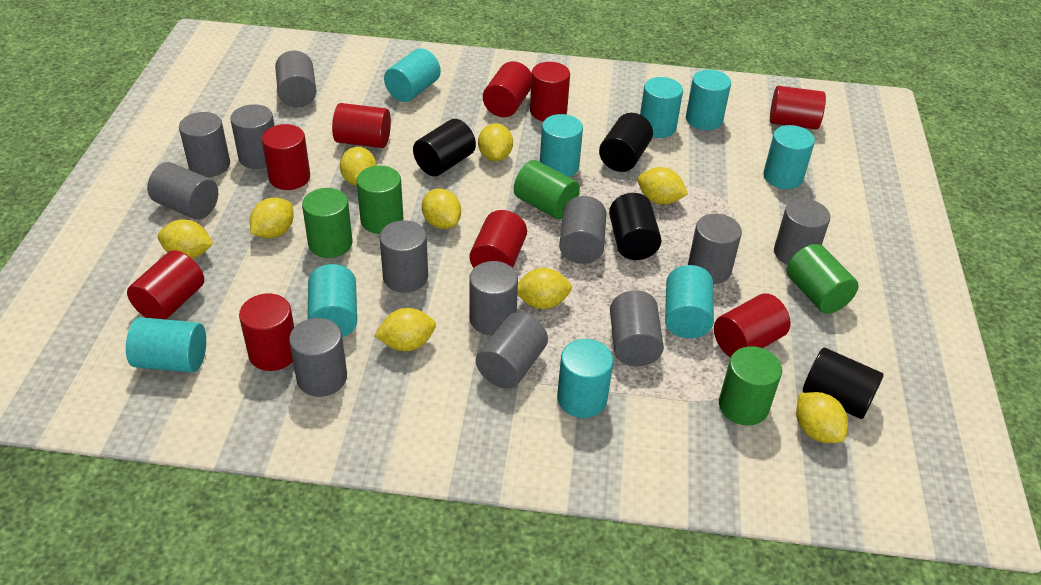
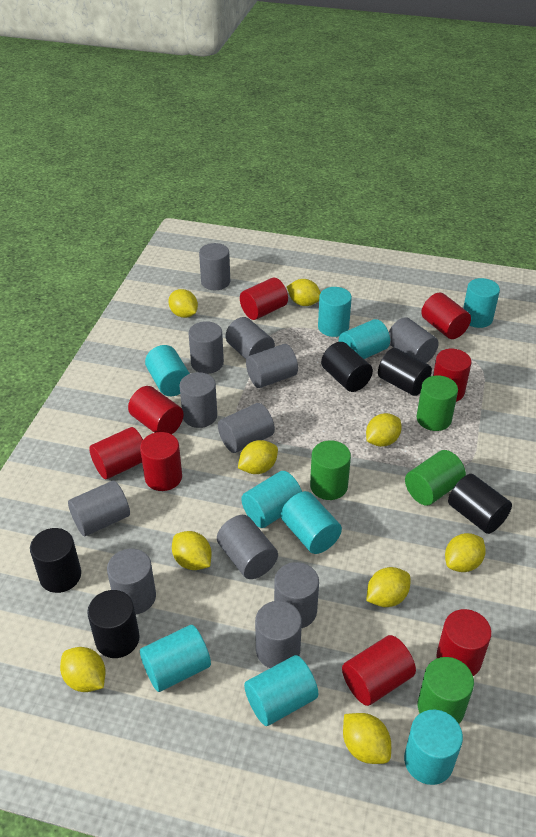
black cylinder: [413,119,476,176] [599,113,653,172] [609,193,661,260] [803,348,884,419] = 4 -> [30,528,81,593] [87,590,140,658] [321,342,373,392] [378,348,432,396] [448,474,512,534] = 5
green cylinder: [302,188,352,258] [356,166,403,234] [514,160,580,219] [719,346,782,425] [786,244,859,314] = 5 -> [310,440,351,500] [405,450,466,506] [417,375,458,431] [418,657,474,724] = 4
red cylinder: [127,250,204,320] [239,293,294,371] [262,124,310,190] [332,103,391,148] [470,210,527,268] [483,61,532,117] [530,62,570,122] [714,293,791,357] [770,86,826,129] = 9 -> [89,427,143,479] [128,386,184,434] [140,432,182,491] [240,278,288,320] [342,635,416,706] [421,293,471,339] [433,349,472,402] [437,609,492,676] = 8

